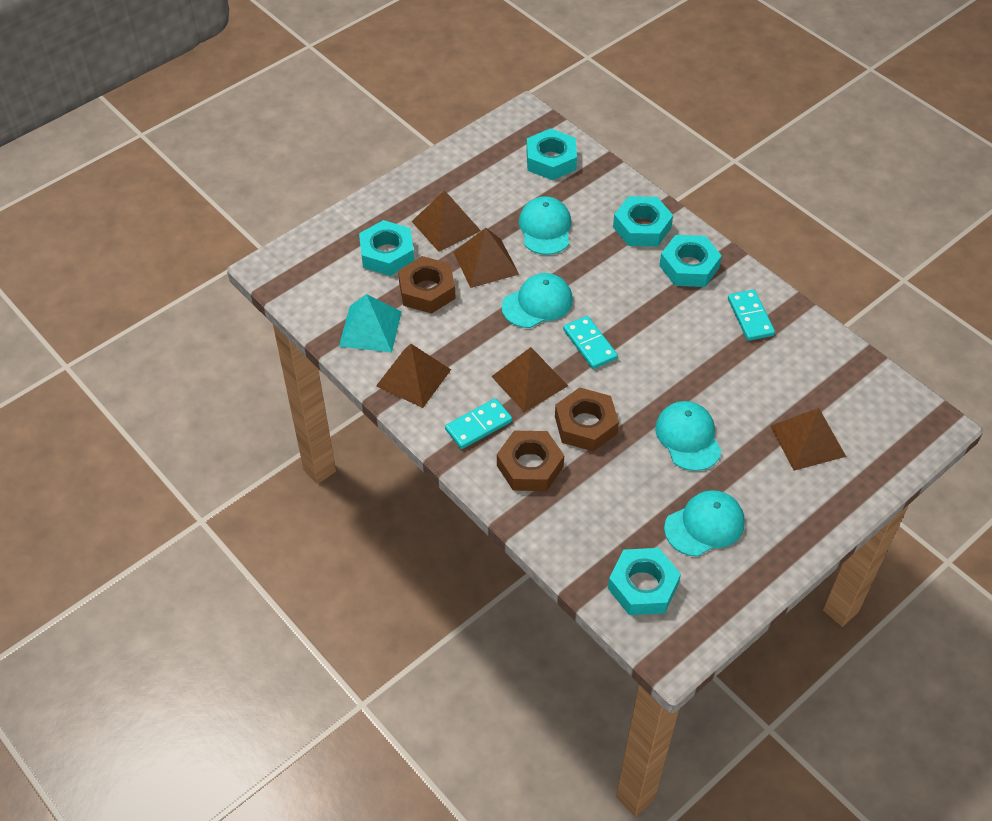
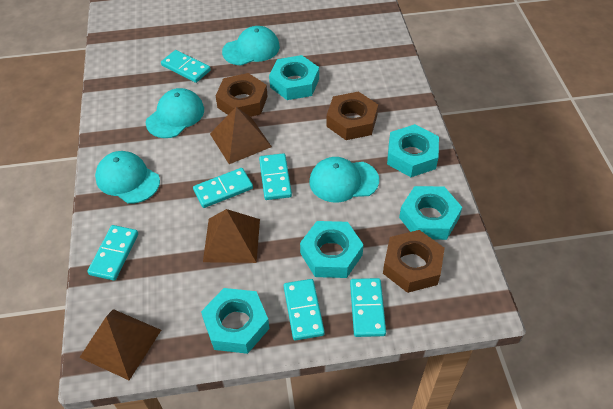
brown pyramid: [376,344,451,408] [411,190,481,252] [453,228,519,288] [491,347,568,412] [770,408,846,471] = 5 -> [79,309,161,380] [203,209,260,263] [210,107,272,164] = 3
turquoise domino: [445,398,512,449] [563,316,618,369] [728,290,775,341] = 3 -> [87,225,138,281] [161,50,211,83] [193,168,253,208] [259,153,292,200] [284,279,325,341] [350,278,386,337] = 6
turquoise pyramid: [339,294,402,353] = 1 -> none = 0

